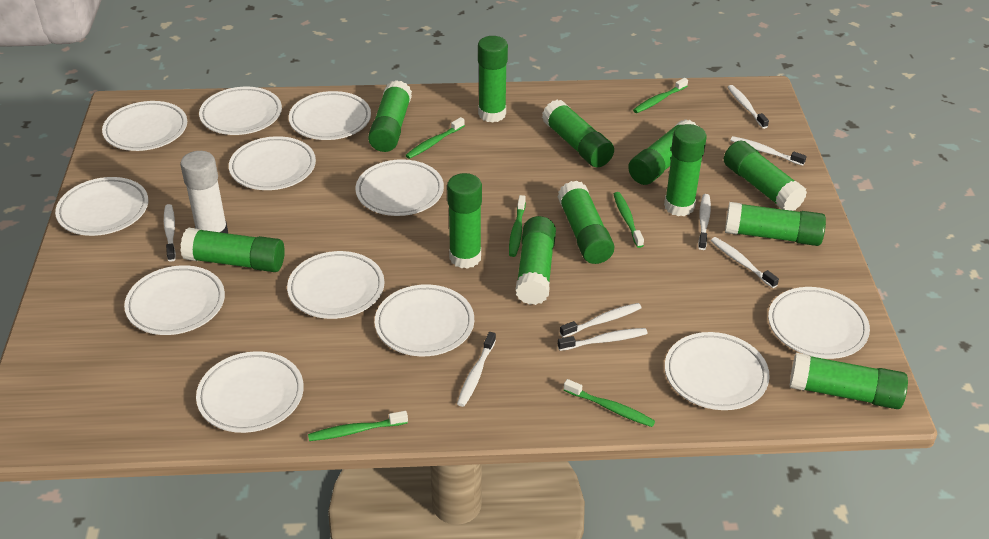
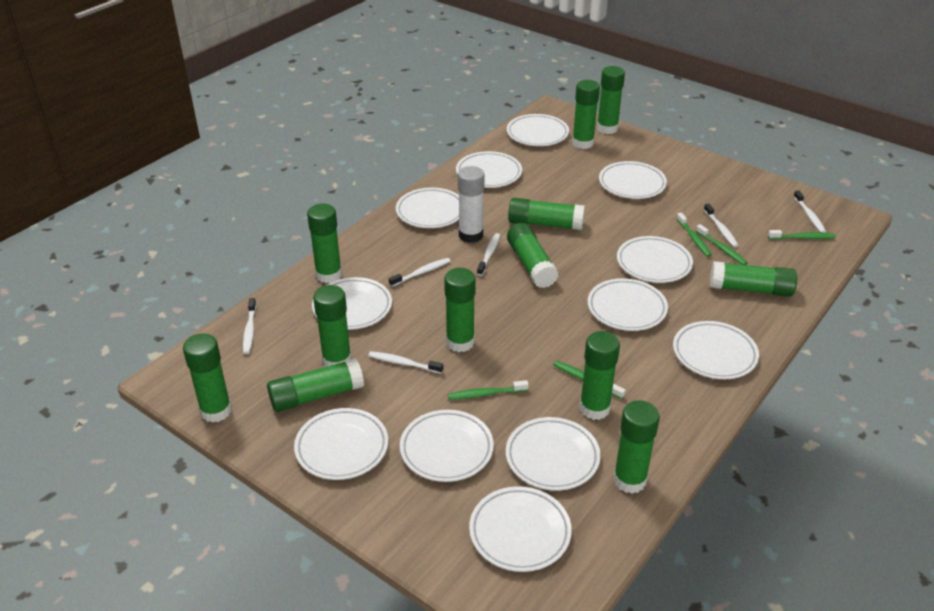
green toothbrush: [308,411,408,441] [405,117,465,159] [509,195,526,257] [564,379,655,427] [614,192,644,248] [633,78,688,113] = 6 -> [448,380,529,400] [553,361,626,399] [676,212,712,257] [696,224,748,265] [768,230,836,239] = 5
white toothbrush: [164,204,176,262] [457,332,496,407] [558,328,648,351] [560,303,641,338] [698,194,711,250] [711,237,779,288] [728,85,769,129] [730,136,807,166] = 8 -> [243,298,256,354] [368,351,443,374] [389,258,450,287] [477,233,500,276] [704,204,738,247] [793,191,826,233] = 6

